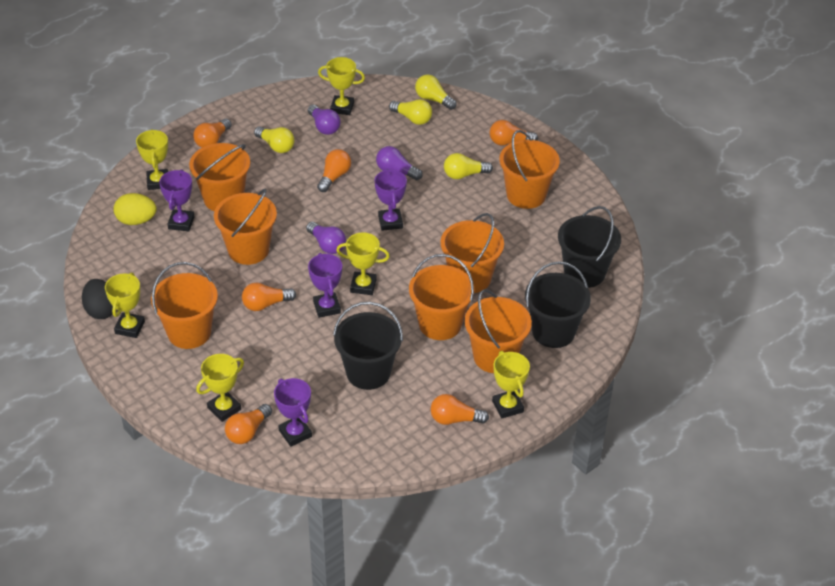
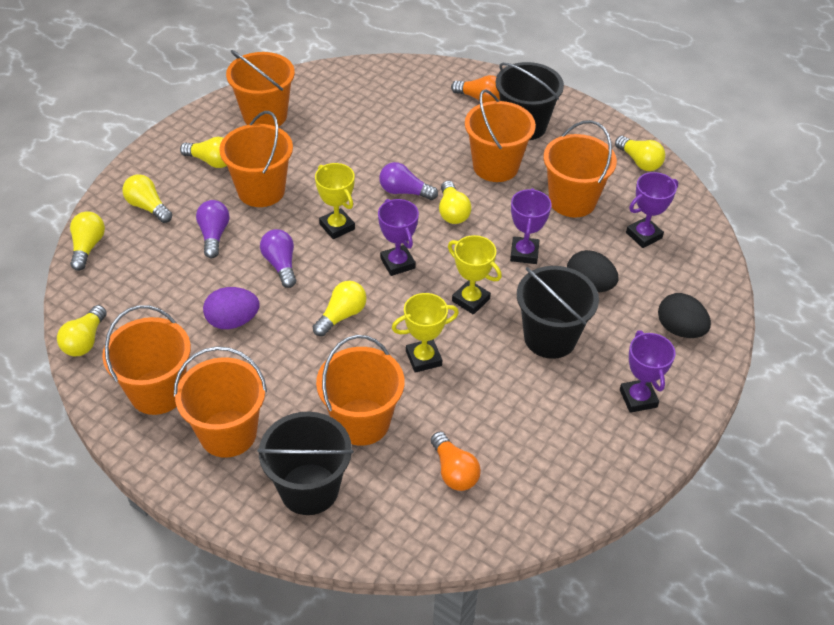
black egg: [82,279,113,319] = 1 -> [567,250,619,292] [658,293,711,338] = 2
orange light bulb: [193,119,232,148] [225,404,272,444] [242,283,296,311] [317,149,351,192] [430,394,489,425] [490,120,538,146] = 6 -> [431,432,481,491] [451,75,500,103] = 2
purple egg: none = 0 -> [203,287,259,329] = 1
yellow egg: [114,193,157,225] = 1 -> none = 0
yellow light bulb: [254,126,295,153] [389,99,432,125] [415,75,457,110] [444,153,493,179] = 4 -> [57,305,107,356] [70,211,105,271] [122,174,172,223] [180,137,227,168] [313,281,367,336] [439,181,472,224] [615,136,665,171] = 7
yellow trophy: [105,272,145,338] [136,129,168,190] [196,354,244,422] [318,57,365,115] [336,232,390,295] [492,351,530,418] = 6 -> [315,163,355,239] [392,293,459,373] [448,235,502,315] = 3

